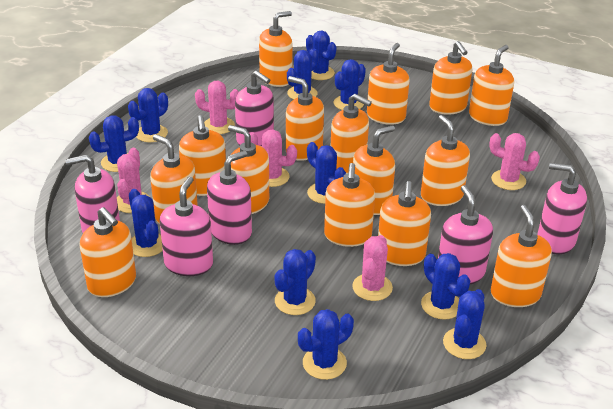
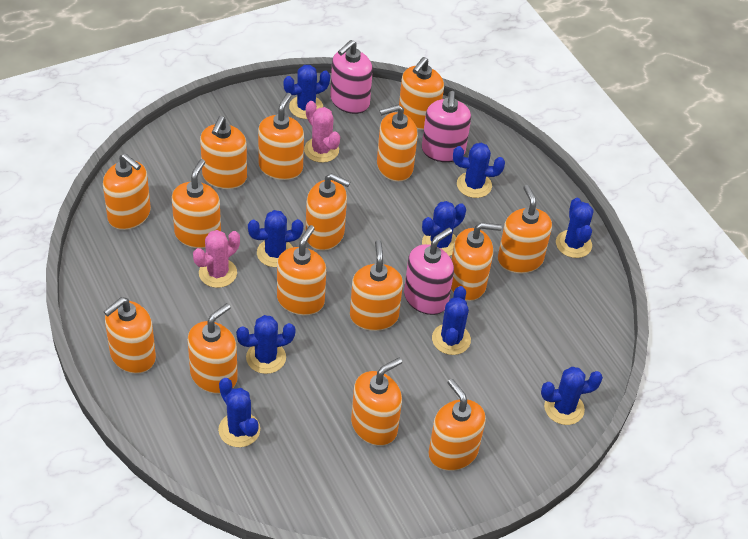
blue cactus: [89,115,139,172] [128,88,168,142] [129,189,163,257] [274,249,316,315] [287,49,319,100] [298,309,354,380] [306,30,336,80] [307,142,346,204] [334,59,366,110] [421,253,470,320] [443,289,486,359] = 11 -> [218,378,260,447] [236,315,296,374] [248,210,303,267] [283,65,330,119] [422,201,466,256] [432,286,471,355] [453,143,505,198] [541,367,603,425] [556,198,593,258] = 9
pink cactus: [117,148,150,213] [195,81,239,134] [249,130,297,187] [352,235,393,301] [489,133,540,190] = 5 -> [193,230,240,288] [304,101,340,163] = 2
pink soap dispenser: [65,155,120,233] [159,177,213,276] [207,151,252,245] [235,71,274,146] [438,185,493,284] [537,163,587,254] = 6 -> [330,40,373,114] [404,228,454,315] [422,91,471,162] = 3

